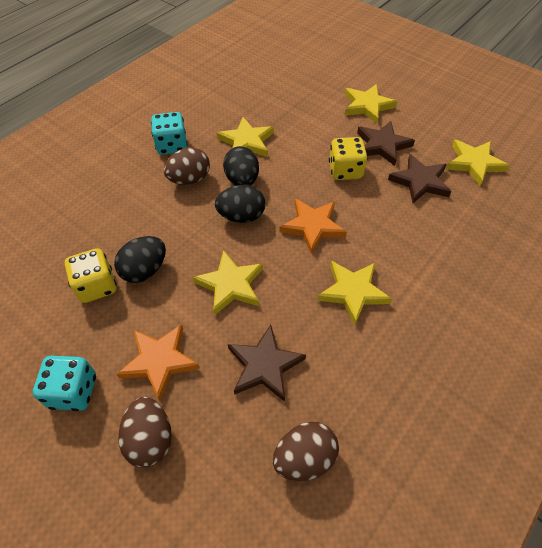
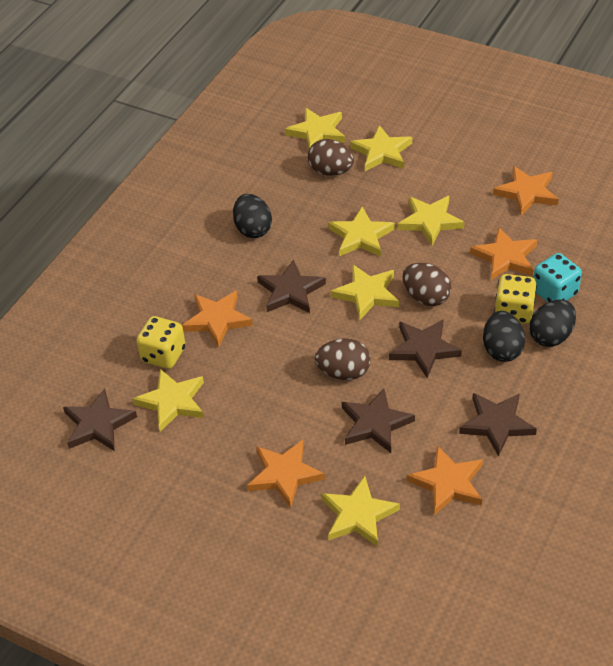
brown star: [228,325,306,402] [357,121,415,166] [388,154,452,203] = 3 -> [63,388,137,451] [257,259,326,313] [342,388,415,453] [389,320,462,378] [459,393,537,457] = 5
orange star: [116,324,200,401] [279,199,347,254] = 2 -> [182,291,253,348] [247,440,325,508] [407,445,483,515] [470,227,537,280] [493,166,559,215] = 5
turquoise dice: [33,356,96,411] [151,112,187,155] = 2 -> [533,253,582,302] = 1
yellow star: [193,250,263,315] [217,117,274,157] [317,261,392,325] [345,84,397,124] [446,140,510,186] = 5 -> [133,369,204,432] [285,108,345,149] [321,476,400,547] [328,207,395,257] [331,264,399,321] [350,125,412,171] [398,196,464,245] = 7

